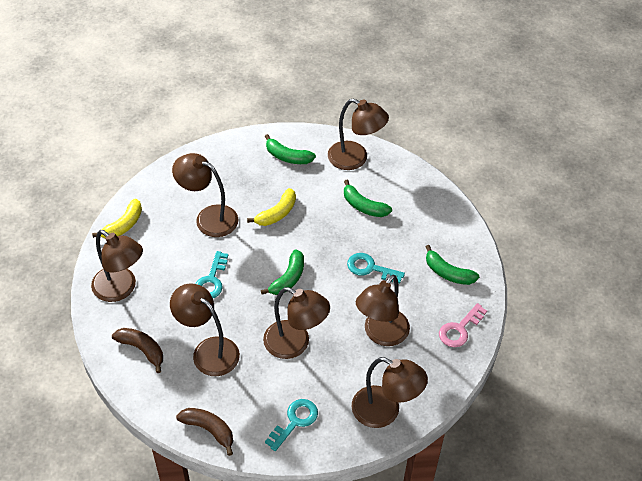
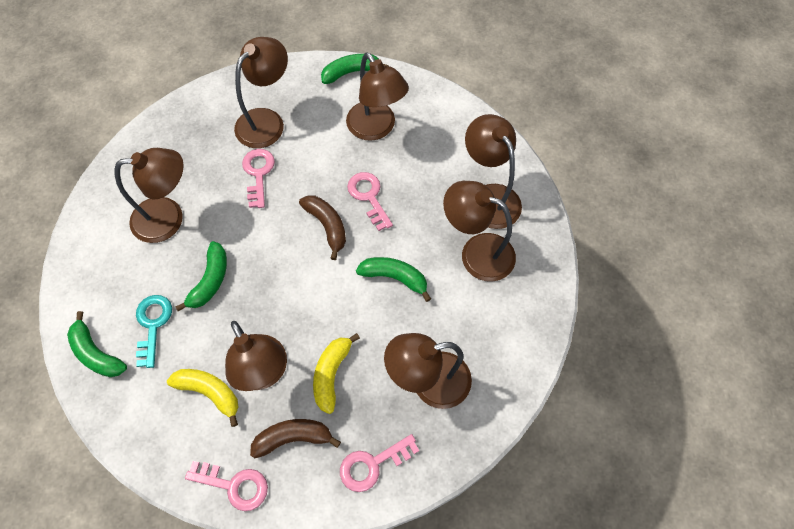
pink key: [439,303,487,347] = 1 -> [185,461,268,511] [242,149,275,208] [340,434,419,492] [347,172,393,231] = 4
turquoise key: [195,251,228,298] [265,399,318,451] [347,253,405,283] = 3 -> [136,295,172,368] = 1

